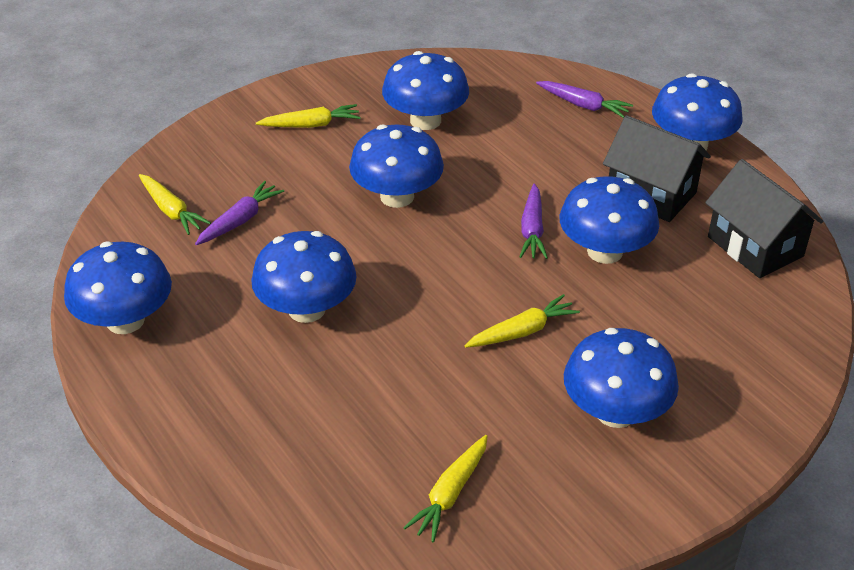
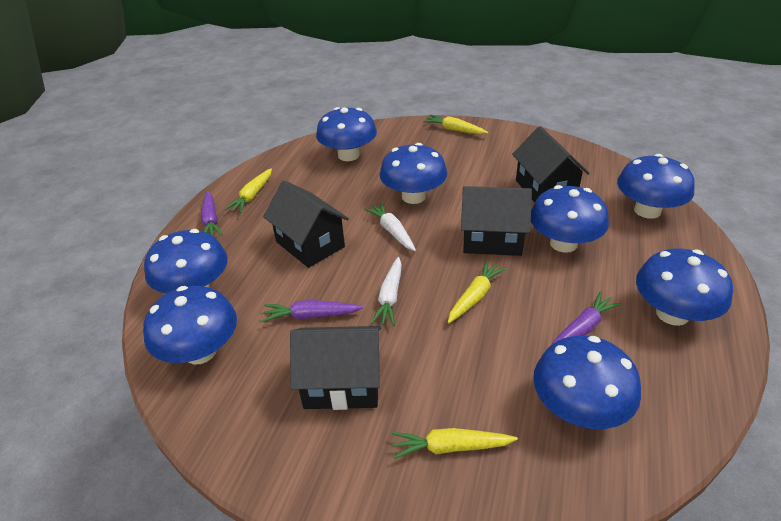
black house: [603,115,711,222] [705,159,823,278] = 2 -> [263,180,349,268] [290,326,381,410] [461,186,532,256] [512,126,590,203] = 4
blue mushroom: [64,241,172,334] [251,231,357,323] [349,125,444,208] [382,51,469,130] [559,176,659,264] [564,328,679,428] [652,73,743,150] = 7 -> [143,286,237,365] [144,229,228,294] [316,107,377,161] [380,143,447,204] [531,185,609,253] [533,336,641,429] [617,154,695,219] [636,248,733,326] = 8
white carrot: none = 0 -> [364,202,416,251] [371,257,402,326] = 2

